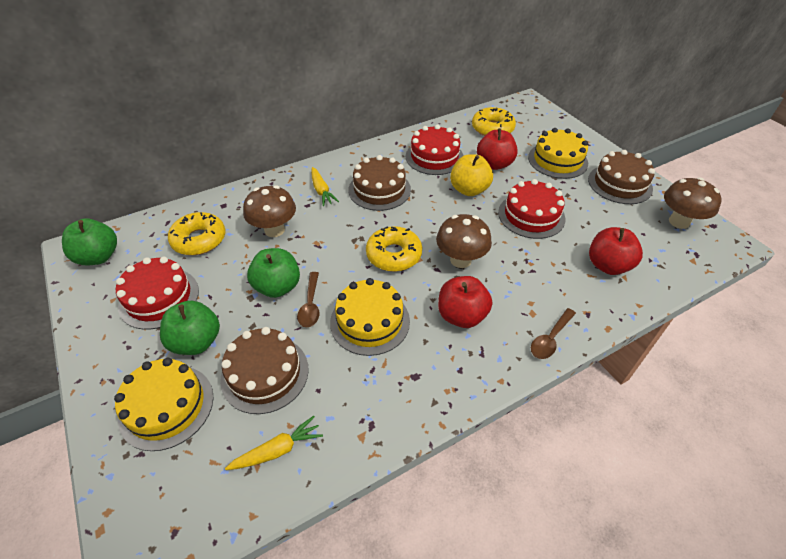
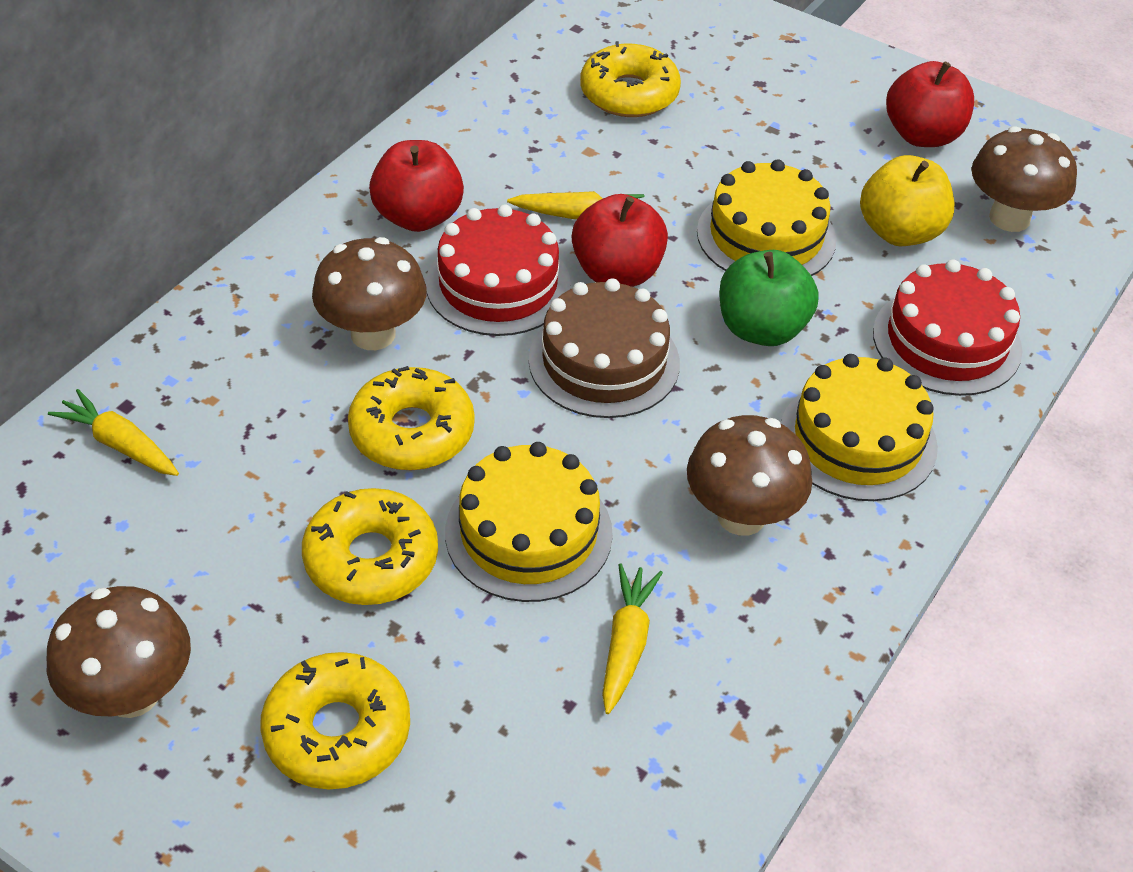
brown cake: [220,327,309,414] [348,155,411,211] [588,150,655,204] = 3 -> [529,278,680,418] = 1
brown mushroom: [243,185,296,237] [436,214,492,268] [664,178,721,229] = 3 -> [47,586,191,718] [312,237,427,350] [687,415,812,536] [971,126,1077,232] = 4
brown spoon: [297,272,319,327] [531,308,576,359] = 2 -> none = 0
green apple: [62,219,117,265] [160,301,220,355] [247,248,300,298] = 3 -> [719,250,819,346] = 1
red cake: [116,257,199,330] [406,124,464,175] [498,179,565,239] = 3 -> [426,204,571,336] [873,259,1022,396] = 2
yellow carrot: [225,416,323,470] [311,167,339,206] = 2 -> [48,389,179,476] [507,191,644,219] [602,563,663,714] = 3
yellow donut: [168,212,225,255] [366,226,422,272] [472,107,516,136] = 3 -> [260,652,410,789] [302,488,438,605] [348,366,475,470] [580,41,681,117] = 4

